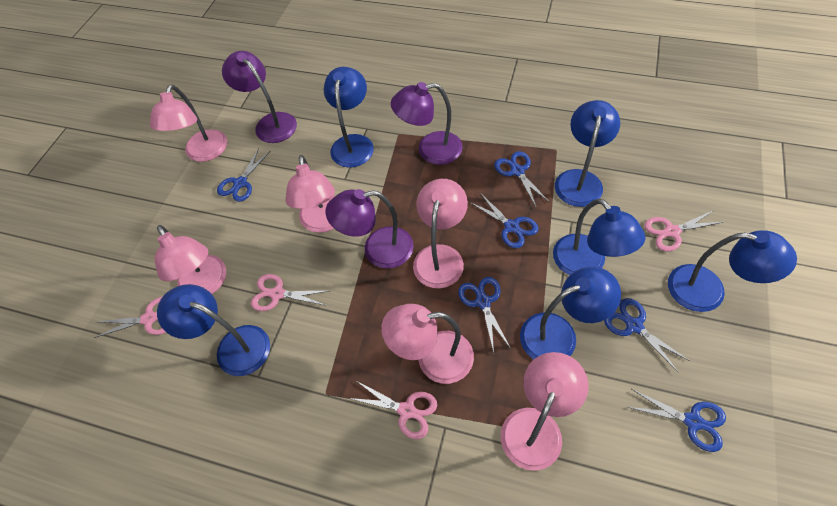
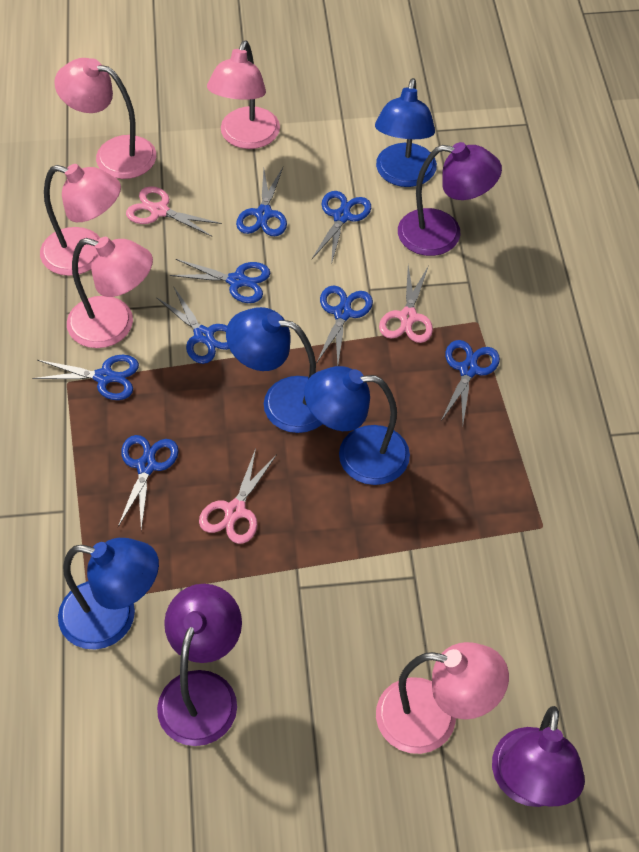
blue lamp: [157,284,270,376] [324,67,374,168] [520,267,621,359] [553,198,645,275] [555,100,620,207] [668,230,797,312] = 6 -> [58,538,159,650] [226,307,322,433] [304,366,410,485] [375,78,437,187] = 4
blue scissors: [217,148,270,202] [458,277,511,353] [470,193,539,248] [494,151,550,207] [604,298,690,373] [628,389,726,452] = 6 -> [32,355,139,400] [118,435,179,530] [156,288,229,364] [170,259,270,303] [236,168,287,236] [312,191,371,265] [316,285,373,365] [441,340,500,424] = 8
pink lamp: [150,85,227,162] [155,225,226,294] [286,155,335,233] [381,304,474,384] [413,179,468,288] [501,352,589,471] = 6 -> [40,164,121,276] [54,58,156,179] [67,237,153,348] [207,40,280,149] [376,642,509,754] = 5
pink scissors: [94,297,166,338] [251,274,328,311] [349,382,437,439] [644,210,723,251] = 4 -> [126,186,222,237] [199,449,277,544] [379,266,433,343] = 3

